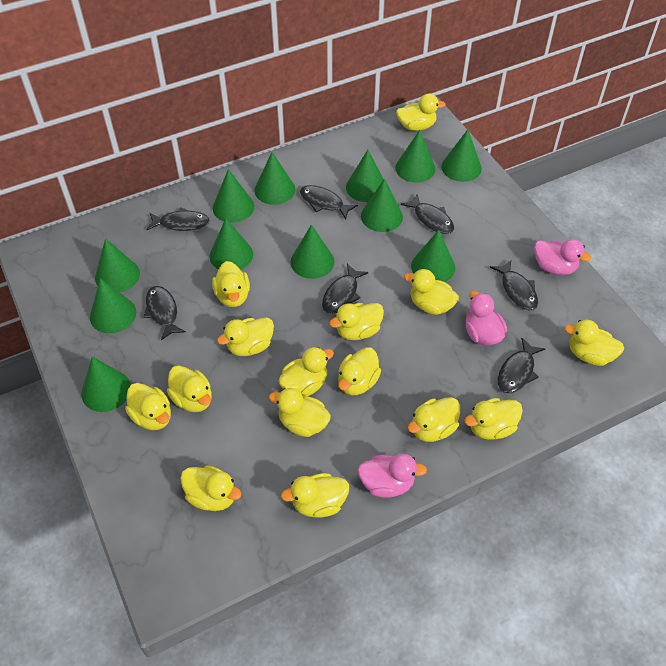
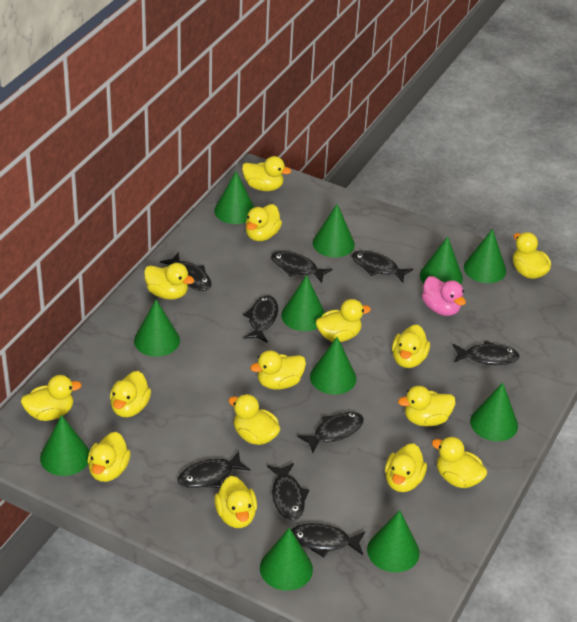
black fish: [143,286,186,340] [146,208,210,231] [300,185,358,220] [322,264,369,314] [401,193,454,234] [490,260,538,310] [498,338,545,394] = 7 -> [160,252,212,291] [177,451,250,488] [243,296,278,343] [267,463,309,521] [271,251,332,283] [291,523,365,557] [297,412,364,453] [352,250,413,283] [453,340,520,365] = 9
green cone: [81,357,131,412] [90,278,136,333] [95,238,140,292] [210,218,253,270] [213,169,254,222] [254,152,296,205] [291,224,334,279] [346,150,384,202] [361,178,403,232] [395,130,436,183] [411,230,455,282] [441,129,482,182] = 12 -> [40,415,89,476] [134,299,180,357] [214,171,255,224] [260,527,313,591] [281,275,325,331] [310,337,357,395] [313,204,355,258] [367,510,419,573] [420,236,463,284] [464,229,506,283] [470,383,518,441] = 11
pink duck: [358,454,427,498] [466,291,507,345] [534,239,591,275] = 3 -> [422,276,466,316] = 1

